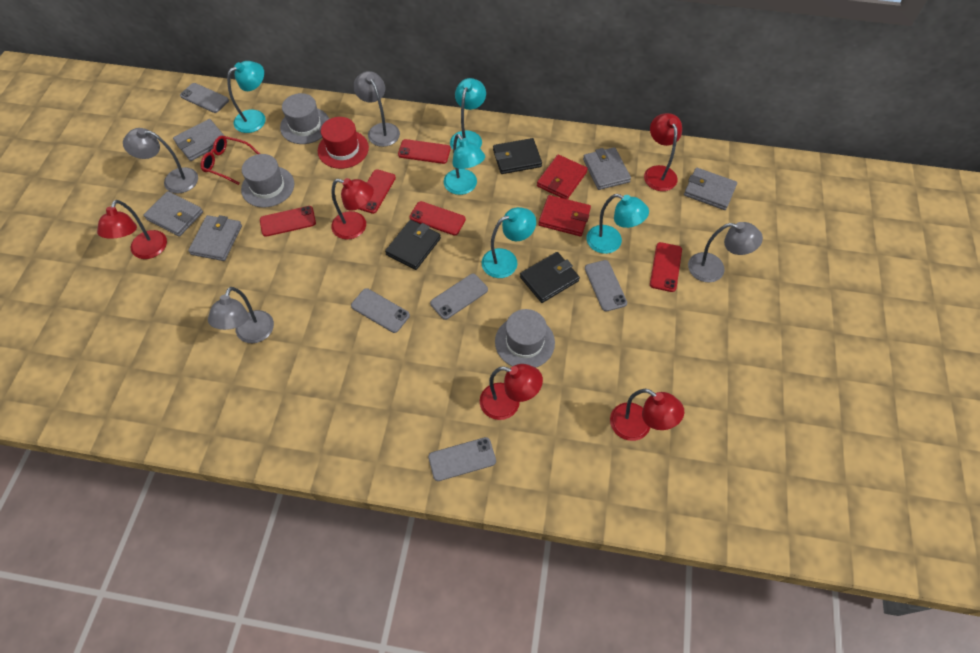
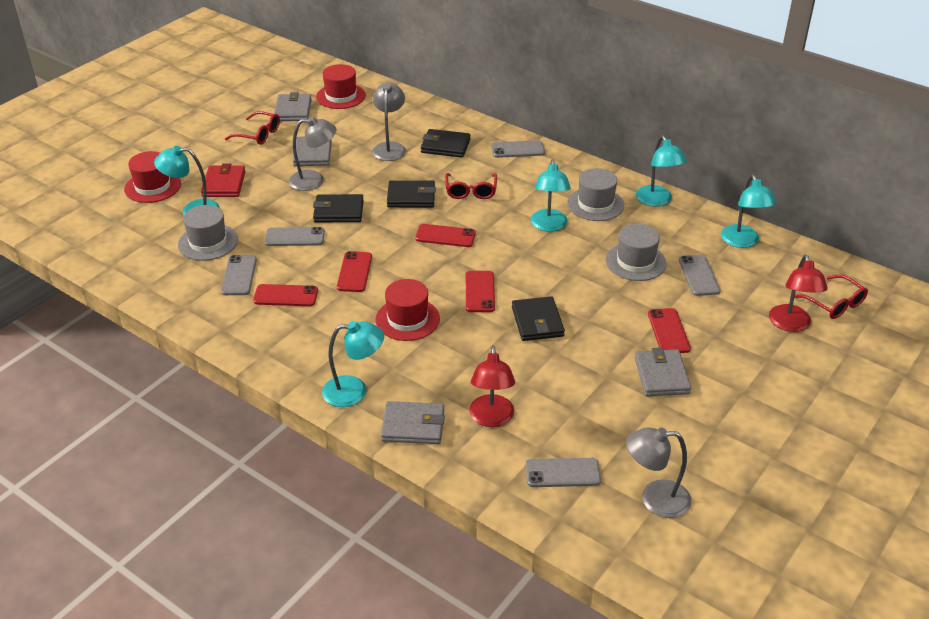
black wallet: [385,220,441,270] [493,138,542,174] [520,252,580,303] = 3 -> [313,194,364,222] [387,180,436,208] [421,129,471,158] [512,296,565,341] = 4
grey lamp: [123,128,198,193] [208,287,274,343] [353,71,400,147] [688,222,763,283] = 4 -> [288,117,336,191] [372,83,406,161] [626,427,691,518] = 3
grey wallet: [143,191,203,237] [173,119,228,161] [188,215,242,261] [583,147,631,190] [684,168,737,210] = 5 -> [274,92,312,121] [293,137,332,166] [381,401,445,444] [635,347,691,396] = 4
red glasses: [201,136,260,185] = 1 -> [225,111,280,145] [445,173,497,199] [794,274,868,319] = 3
red hat: [318,117,369,169] = 1 -> [124,151,181,203] [316,64,366,109] [376,279,440,341] = 3
red lamp: [97,200,167,259] [331,178,374,240] [480,364,543,420] [610,389,684,441] [644,113,682,191] = 5 -> [469,346,515,427] [769,255,828,332] = 2
red wallet: [537,155,588,199] [538,195,591,236] = 2 -> [201,163,246,197] = 1

